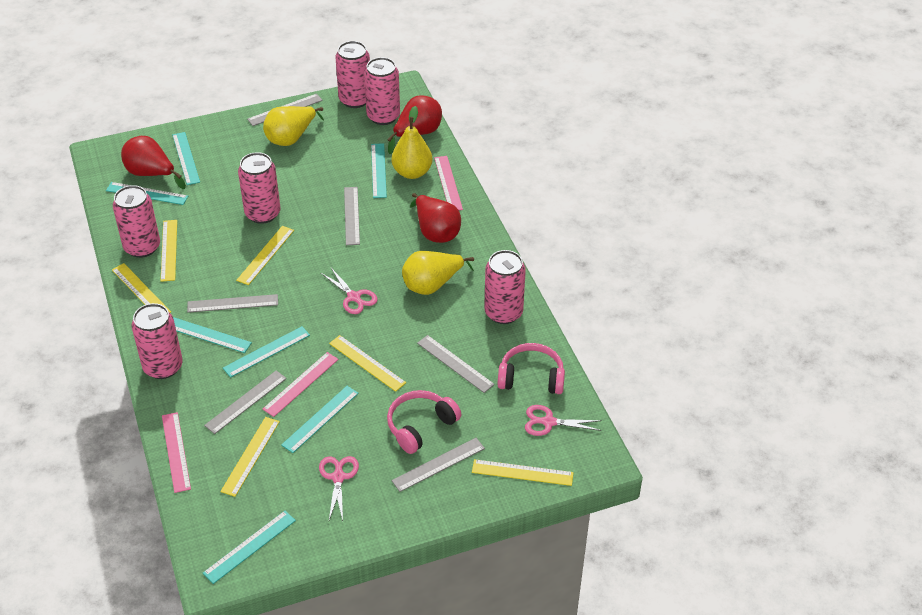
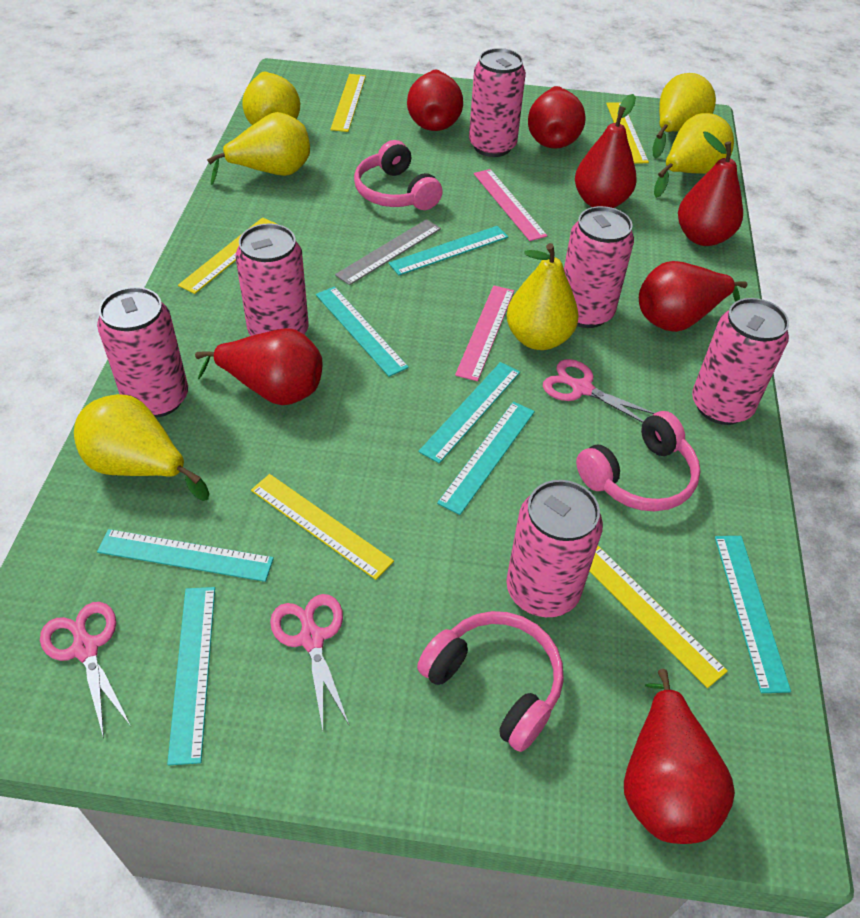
grey ruler: [187,294,278,313] [204,370,287,434] [247,94,323,126] [344,187,360,245] [391,438,485,492] [417,335,495,393] = 6 -> [335,219,441,285] = 1
pink headphones: [387,390,461,454] [498,343,565,394] = 2 -> [354,140,443,210] [417,611,563,752] [576,411,701,511] = 3
pink ruler: [162,412,191,493] [263,352,338,417] [434,156,463,210] = 3 -> [455,285,514,381] [474,169,547,241] = 2
red pear: [121,136,186,189] [387,95,442,154] [410,193,461,243] = 3 -> [195,328,322,405] [407,70,463,131] [528,86,586,149] [575,94,637,208] [624,669,735,844] [639,261,748,332] [678,132,743,246] = 7
yellow pear: [263,106,324,146] [392,106,432,179] [402,251,474,295] = 3 -> [74,394,209,501] [207,112,310,185] [242,72,300,125] [507,243,579,350] [653,73,716,159] [654,113,734,198] = 6
yellow ruler: [112,263,171,313] [161,220,177,282] [220,417,280,497] [236,226,294,285] [329,335,406,392] [472,459,574,486] = 6 -> [178,217,279,294] [251,474,394,580] [330,74,366,132] [589,546,728,688] [606,102,649,164] = 5

